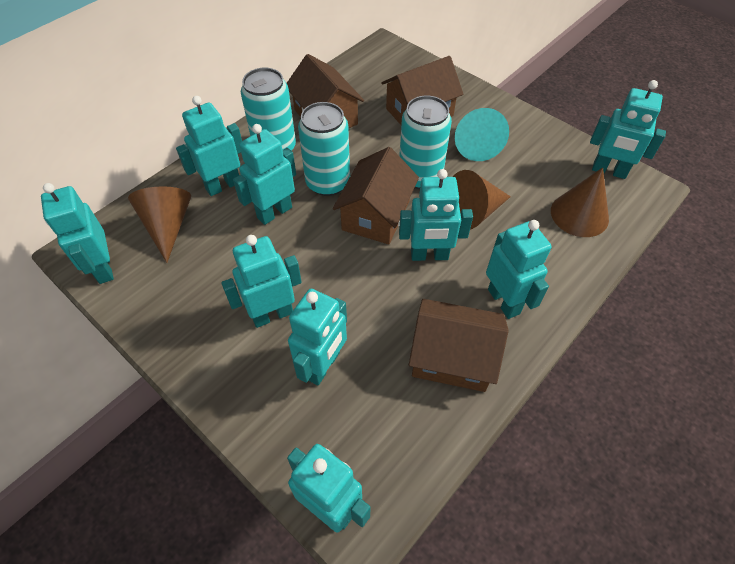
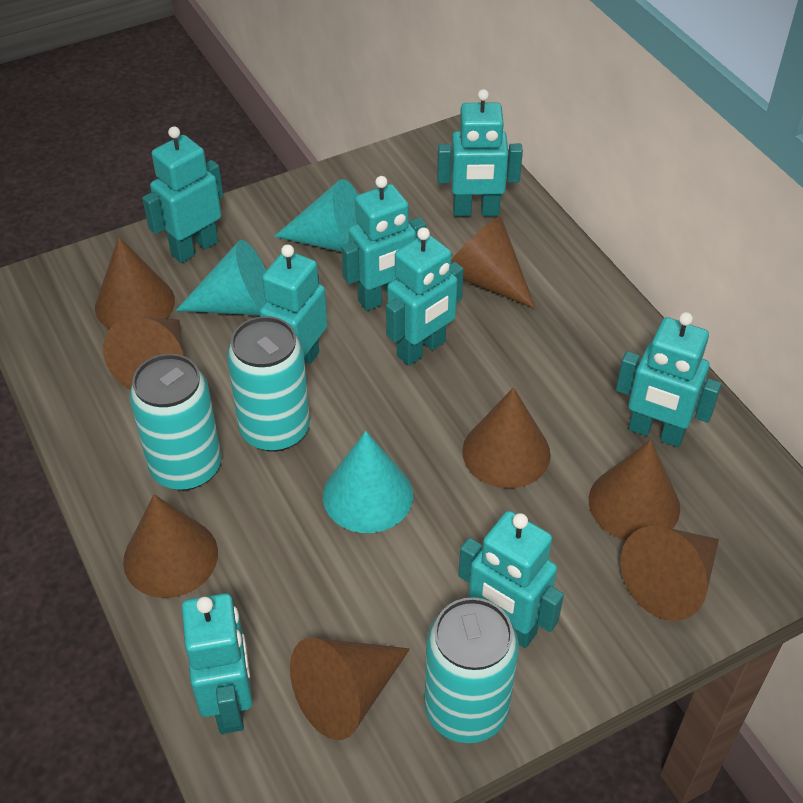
brown cone: [128,186,191,263] [453,170,511,229] [551,168,609,237] = 3 -> [95,237,175,329] [103,317,184,390] [123,495,218,598] [290,637,410,740] [451,216,536,309] [462,387,551,488] [589,440,680,540] [620,526,719,621] = 8
brown house: [287,54,364,128] [333,147,419,245] [381,56,463,125] [409,299,509,392] = 4 -> none = 0
turquoise cone: [455,108,509,161] = 1 -> [176,240,266,316] [274,179,358,252] [323,431,413,533] = 3
turquoise robot: [41,183,114,284] [176,96,242,196] [221,235,302,328] [233,124,296,225] [287,444,370,532] [288,289,347,385] [399,169,473,261] [486,220,552,319] [590,80,666,179] = 9 -> [142,126,223,263] [182,593,252,734] [260,244,327,364] [341,176,426,311] [386,227,464,366] [437,89,523,217] [458,511,564,648] [616,312,722,447] = 8

